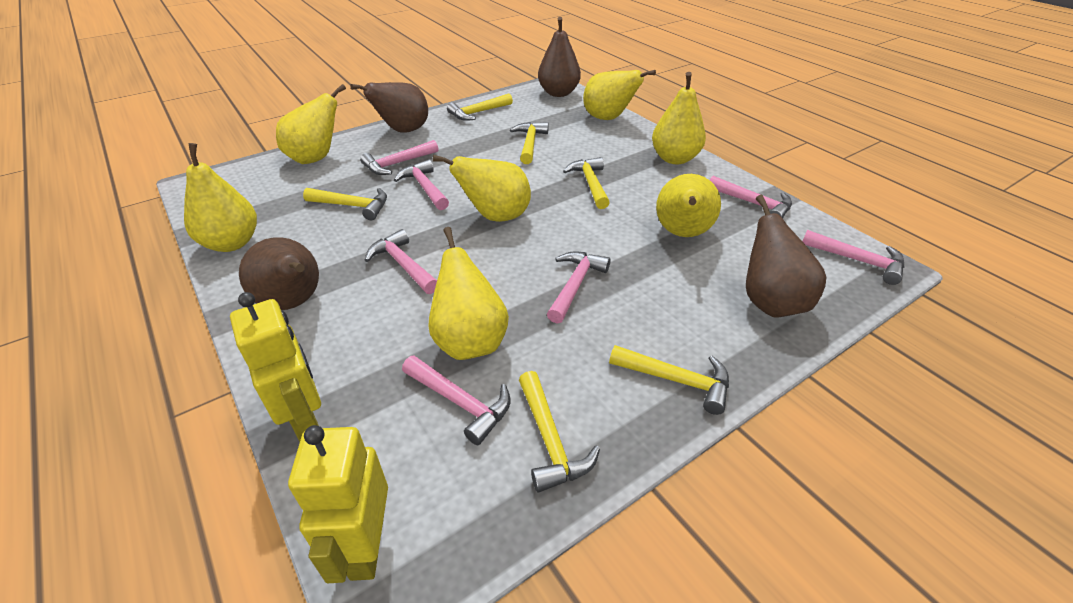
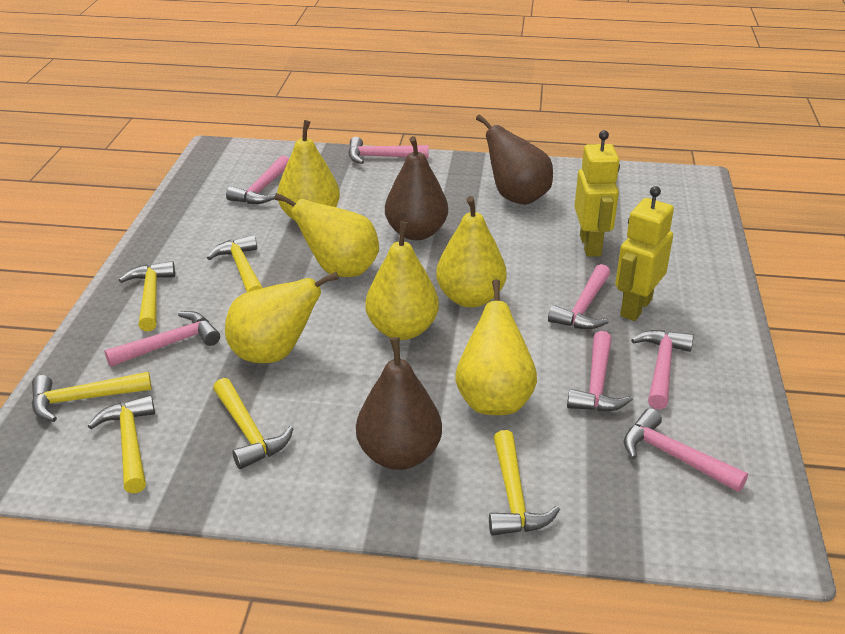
brown pear: [239,237,319,310] [350,82,428,133] [538,17,581,97] [746,195,826,318] = 4 -> [356,337,442,470] [385,136,448,240] [476,114,553,205] = 3
yellow pear: [184,143,257,252] [276,84,346,164] [428,227,509,360] [433,155,531,222] [583,70,656,120] [652,72,706,164] [656,174,721,237] = 7 -> [225,272,339,363] [274,193,379,277] [277,120,340,221] [365,221,439,340] [436,196,506,308] [455,279,537,415] = 6

